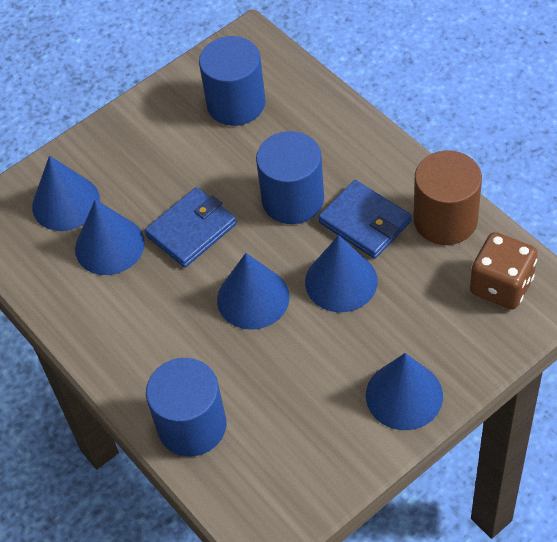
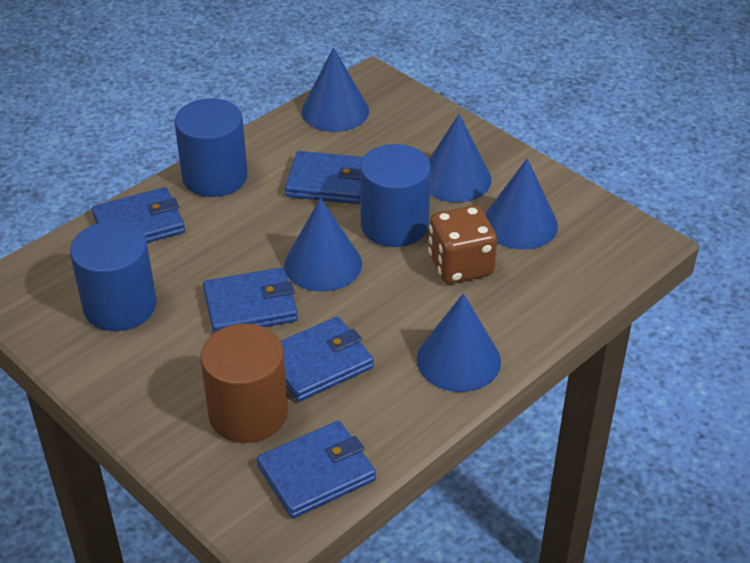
blue wallet: [145,187,237,268] [318,180,412,259] = 2 -> [92,187,185,243] [203,267,298,333] [257,421,376,518] [281,317,374,402] [285,151,363,204] = 5

